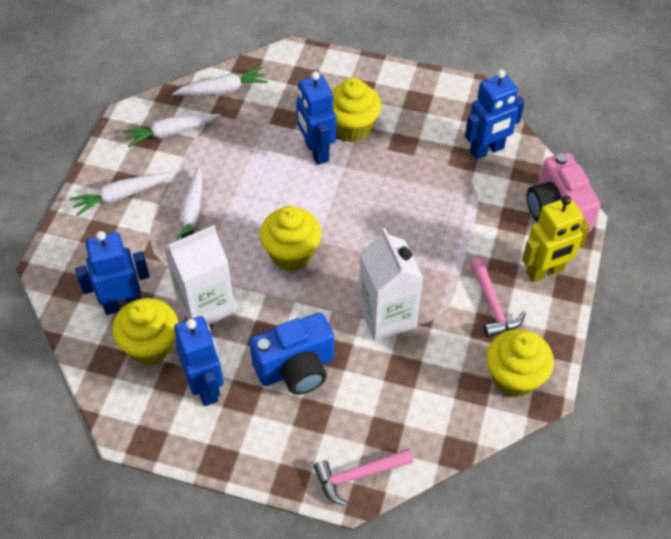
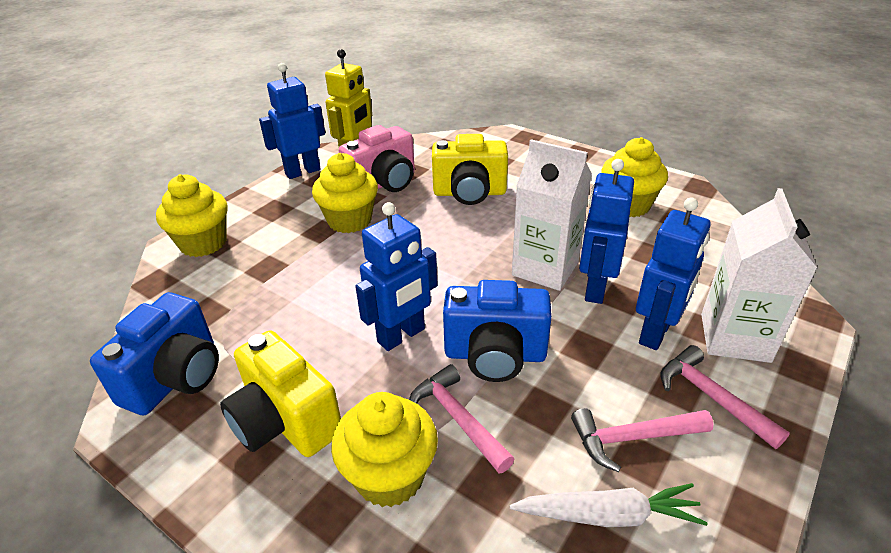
blue camera: [249,313,334,395] = 1 -> [90,292,219,415] [443,280,552,382] = 2
pink hammer: [314,448,413,506] [470,258,526,338] = 2 -> [409,364,515,473] [571,408,714,472] [661,345,790,449] = 3
white carrot: [70,173,171,216] [123,114,221,148] [172,67,268,96] [176,167,203,241] = 4 -> [510,483,707,527] = 1
yellow camera: none = 0 -> [220,330,341,457] [432,134,508,205] = 2

